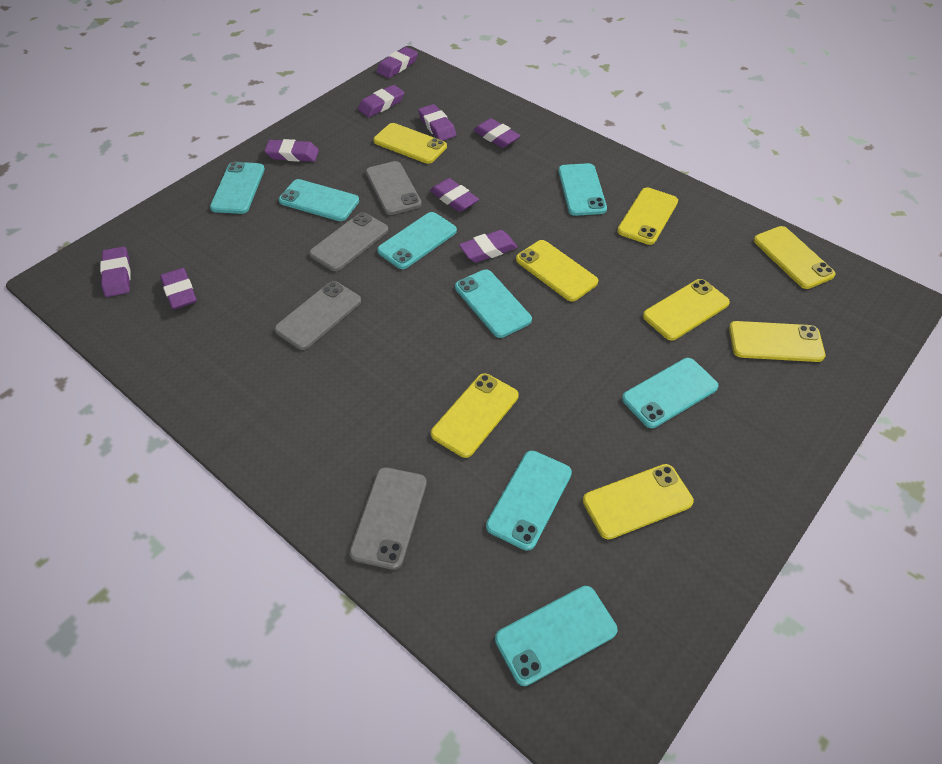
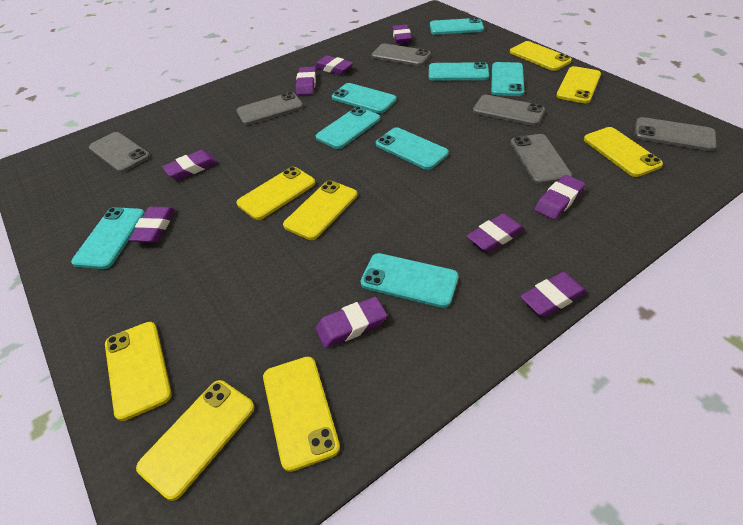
grey phone: [274,281,361,350] [309,212,388,271] [349,467,427,570] [366,161,422,215] = 4 -> [89,132,150,172] [237,92,303,125] [371,44,431,66] [473,95,545,126] [511,134,572,184] [634,117,716,151] = 6

